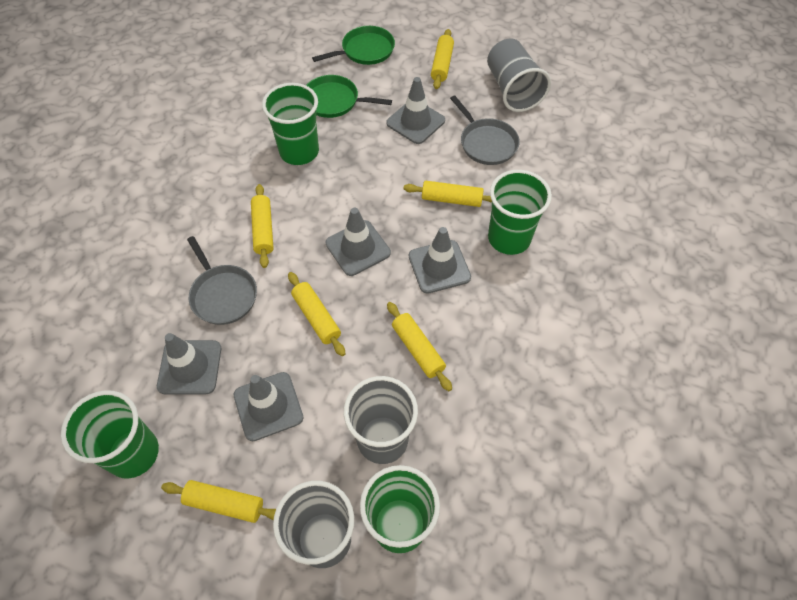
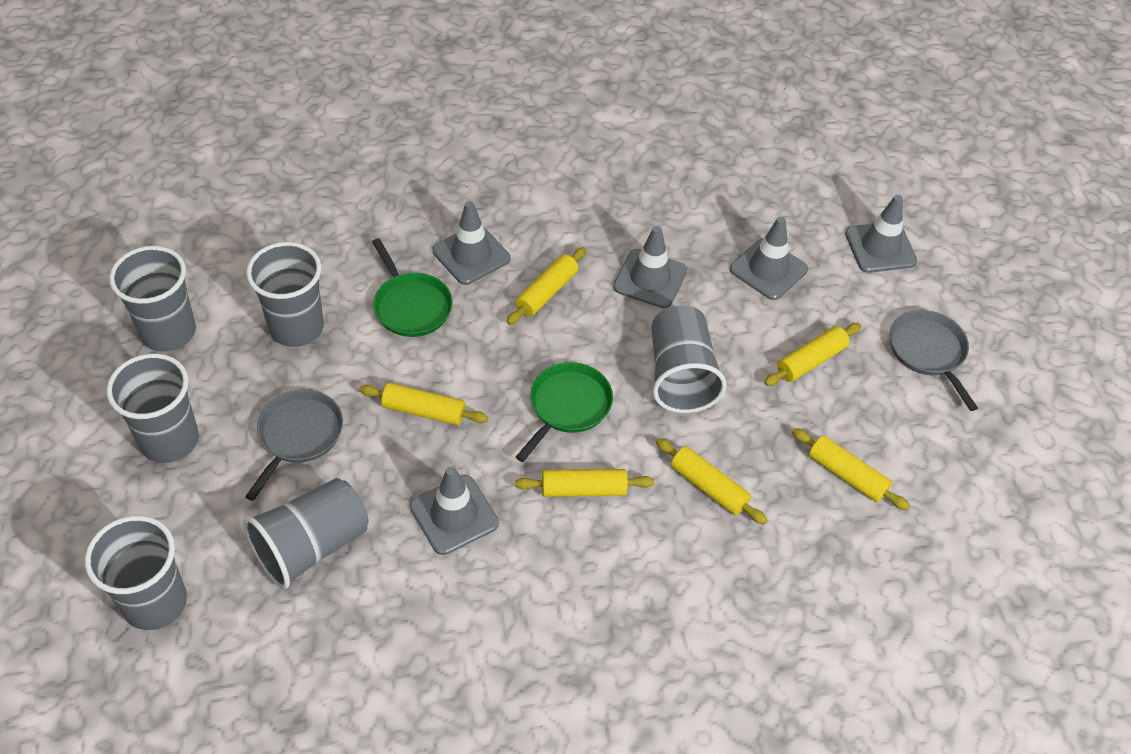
green cup: [61,390,159,479] [262,83,319,165] [360,465,440,553] [488,170,552,255] = 4 -> none = 0
grey cup: [273,481,354,568] [344,376,418,464] [487,38,551,112] = 3 -> [85,516,187,630] [106,353,199,463] [109,246,196,352] [243,478,368,589] [246,242,324,347] [651,305,727,413] = 6

